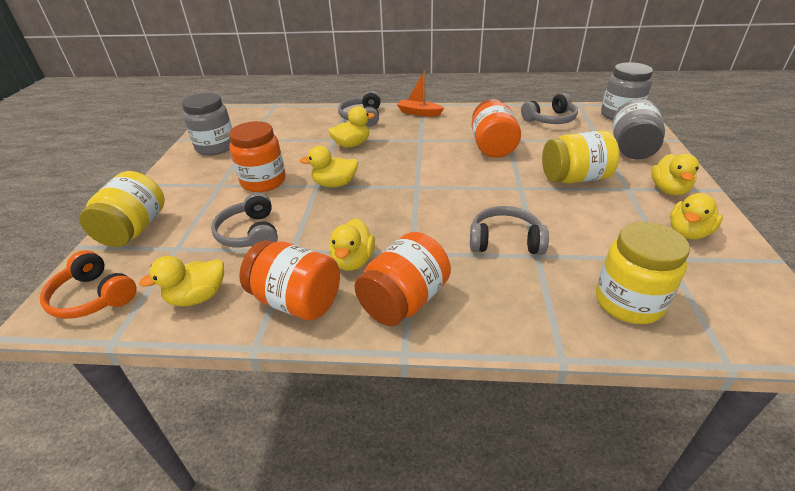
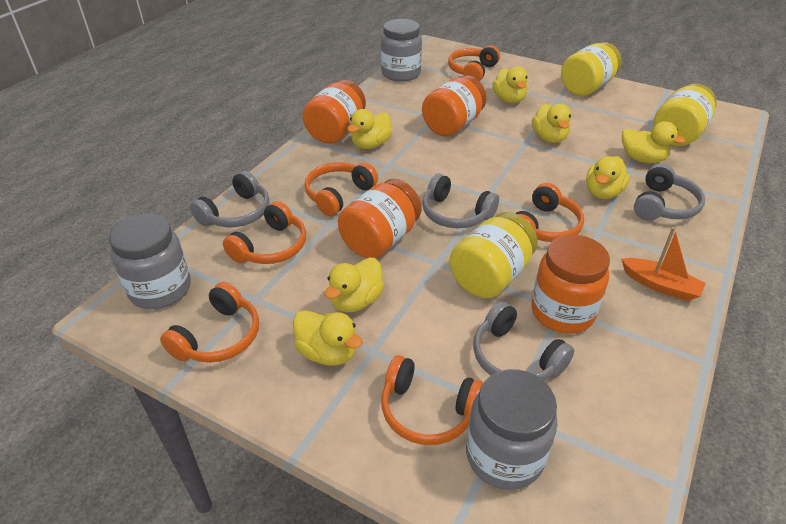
orange headphones: [40,250,136,319] = 1 -> [160,282,259,363] [223,201,306,264] [304,162,378,216] [381,355,483,445] [448,45,500,81] [516,183,584,242] = 6
yellow duck: [139,256,224,307] [300,146,358,188] [328,106,375,148] [329,218,375,271] [651,154,699,196] [670,193,723,239] = 6 -> [293,310,363,366] [324,258,385,312] [347,109,392,149] [492,66,528,103] [532,104,571,143] [586,156,630,199] [622,121,685,163] = 7

